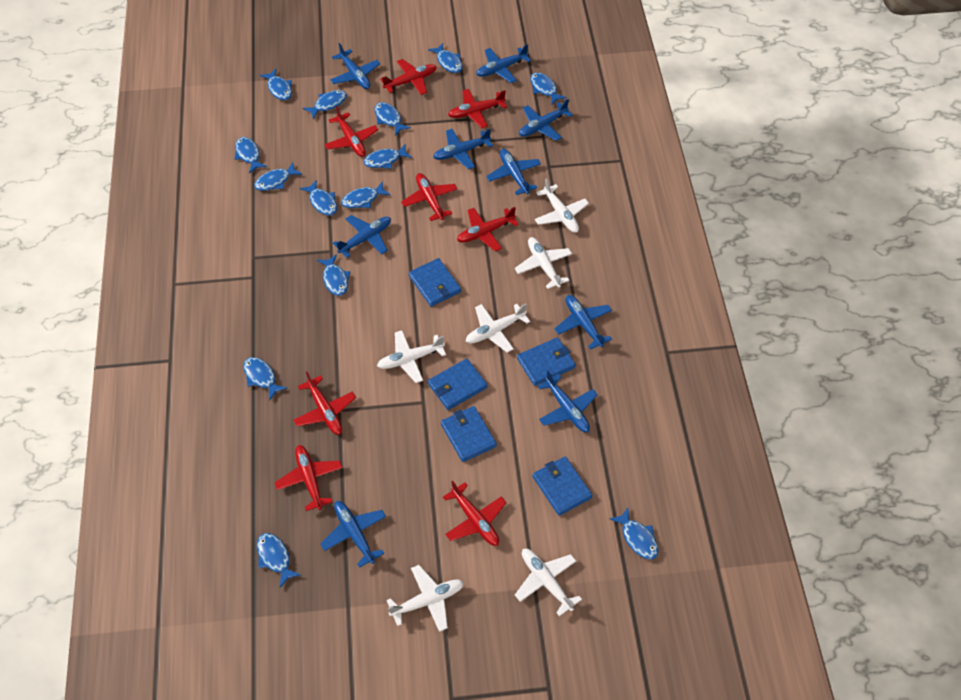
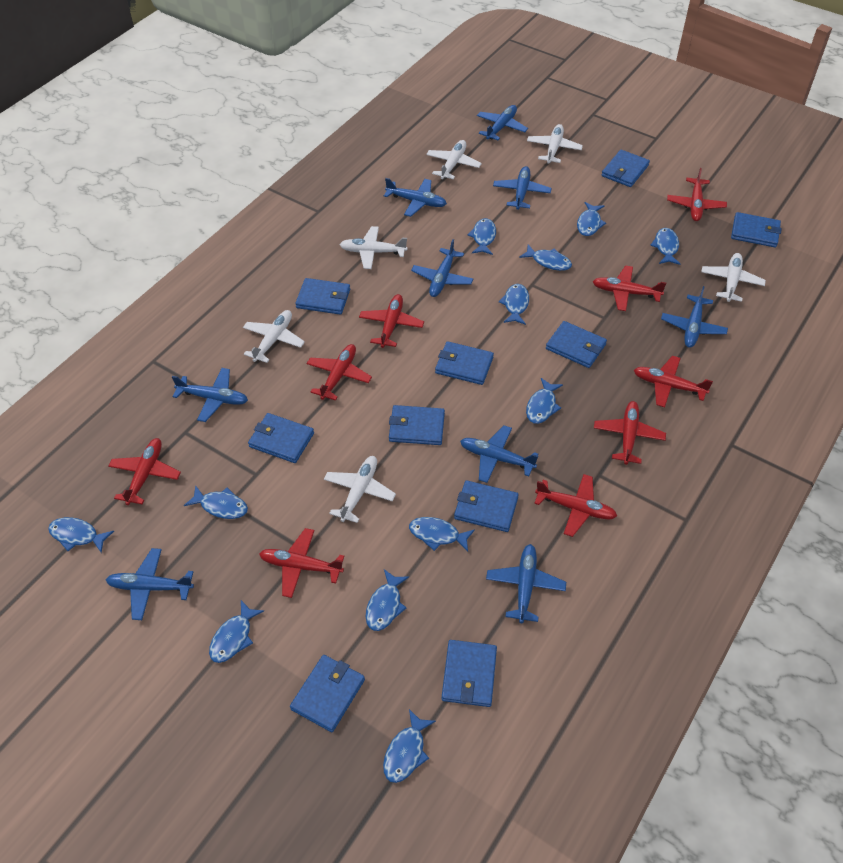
blue fish: [235,137,267,173] [243,357,287,401] [254,162,302,191] [257,533,301,588] [260,69,292,100] [300,180,337,216] [303,90,347,119] [317,254,350,296] [341,182,391,208] [364,145,412,169] [374,102,411,136] [428,43,463,73] [530,72,567,105] [609,508,659,560] = 14 -> [48,517,114,553] [184,485,248,519] [209,600,264,663] [366,569,409,631] [383,709,436,783] [409,517,475,552] [467,218,496,255] [499,284,529,325] [519,245,572,271] [526,378,563,424] [577,202,606,236] [650,228,680,265] = 12
blue wallet: [409,258,461,307] [428,359,487,410] [441,406,497,462] [517,337,576,386] [532,456,592,516] = 5 -> [248,413,314,463] [290,655,365,732] [295,278,350,315] [389,405,445,445] [435,341,494,385] [441,640,497,707] [454,480,519,532] [546,321,607,368] [602,150,650,187] [731,212,782,248] = 10
red plane: [275,445,342,511] [294,372,356,435] [324,106,378,157] [380,59,437,95] [401,173,457,221] [443,481,507,546] [448,89,507,128] [457,207,519,252] = 8 -> [108,438,181,505] [259,528,344,598] [307,344,372,401] [359,294,424,348] [534,474,617,537] [593,265,666,311] [594,401,666,465] [634,356,713,407] [667,168,727,221] = 9

